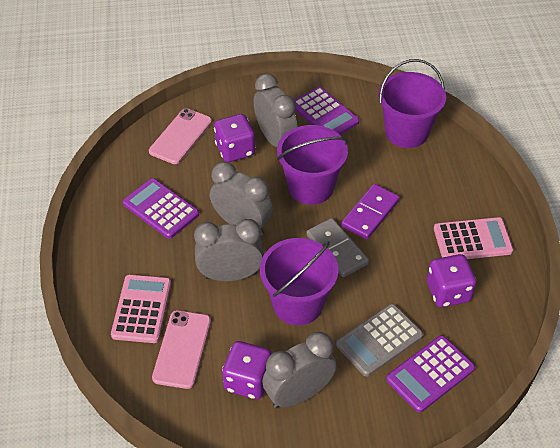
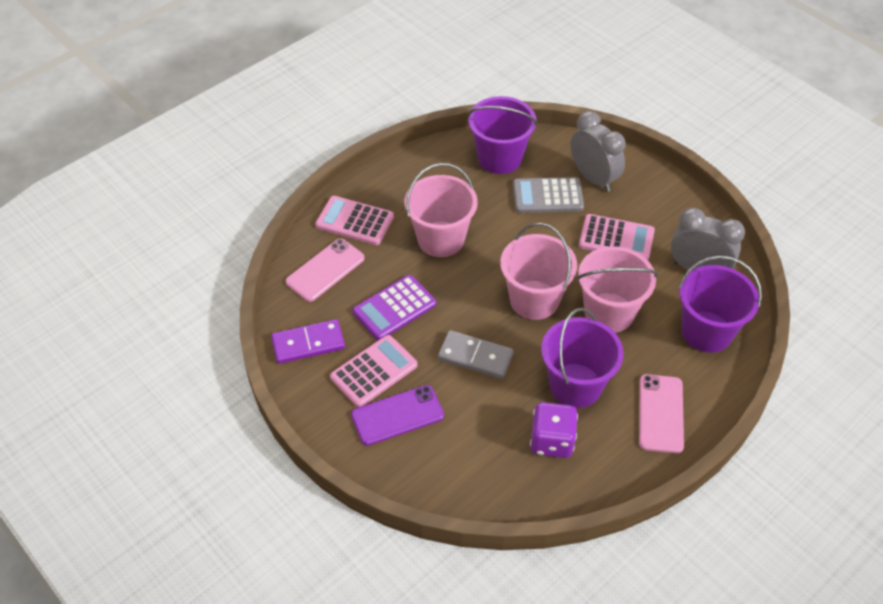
grey clock: [194,219,264,281] [210,162,273,235] [254,74,298,147] [262,332,337,408] = 4 -> [571,111,625,192] [671,208,745,271] = 2
pink bucket: none = 0 -> [405,163,478,257] [500,223,577,320] [577,246,658,333] = 3
pink calculator: [111,274,171,343] [434,217,513,259] = 2 -> [315,196,394,245] [330,335,418,407] [579,214,655,260] = 3
purple calculator: [123,178,199,239] [294,87,359,135] [386,335,475,413] = 3 -> [353,275,436,340] = 1
purple dice: [214,114,255,162] [222,341,272,399] [427,254,476,307] = 3 -> [530,402,578,458] = 1
purple phone: none = 0 -> [351,385,444,446] = 1

